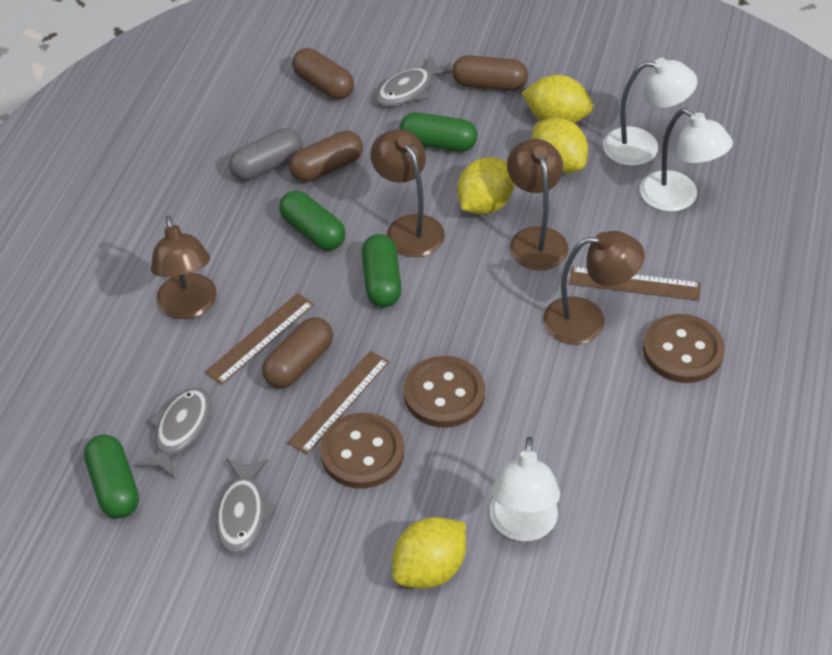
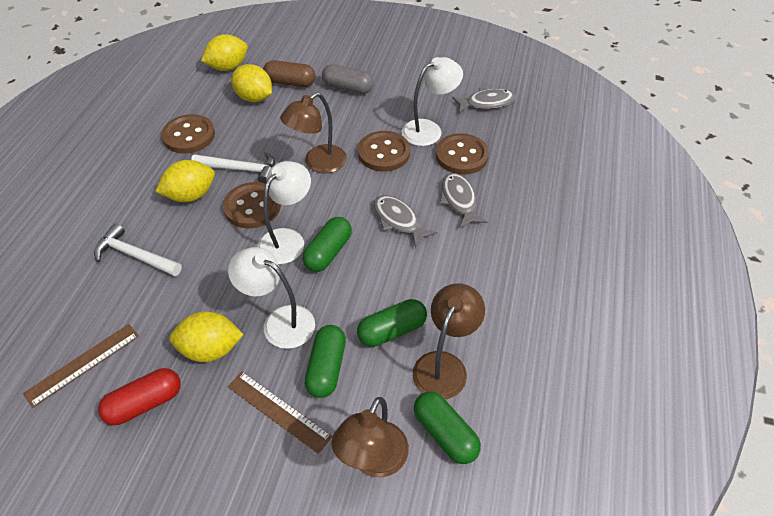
brown button: [320,413,404,488] [404,356,485,428] [643,314,725,383] = 3 -> [161,114,215,154] [223,182,281,229] [358,131,410,172] [436,133,489,175] = 4
brown capsule: [262,317,333,388] [289,130,363,182] [292,48,354,100] [452,55,528,91] = 4 -> [263,60,316,87] = 1
brown lamp: [151,216,217,319] [370,129,445,257] [507,139,568,271] [543,231,645,345] = 4 -> [280,92,347,173] [331,397,409,477] [413,283,485,399] = 3
brown ruler: [205,293,314,385] [287,351,389,455] [569,267,701,301] = 3 -> [23,324,139,408] [228,372,332,454] = 2
red capsule: none = 0 -> [98,368,181,425] = 1
white hammer: none = 0 -> [94,223,182,276] [191,152,275,184] = 2

